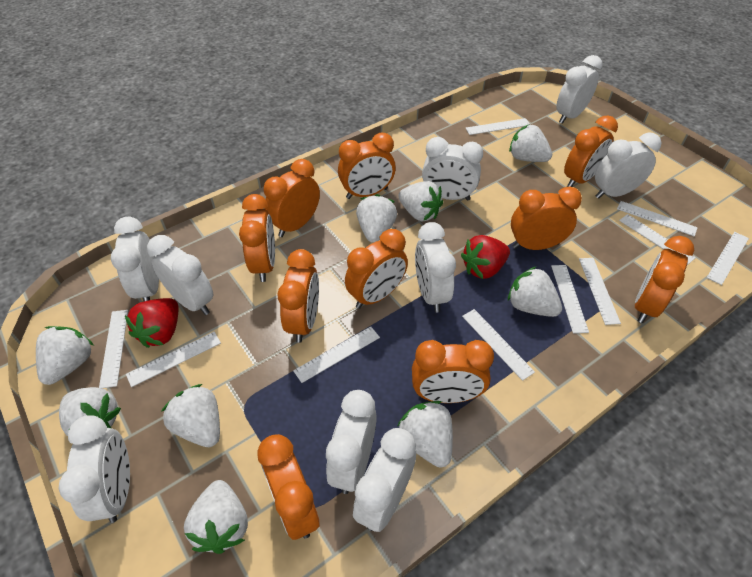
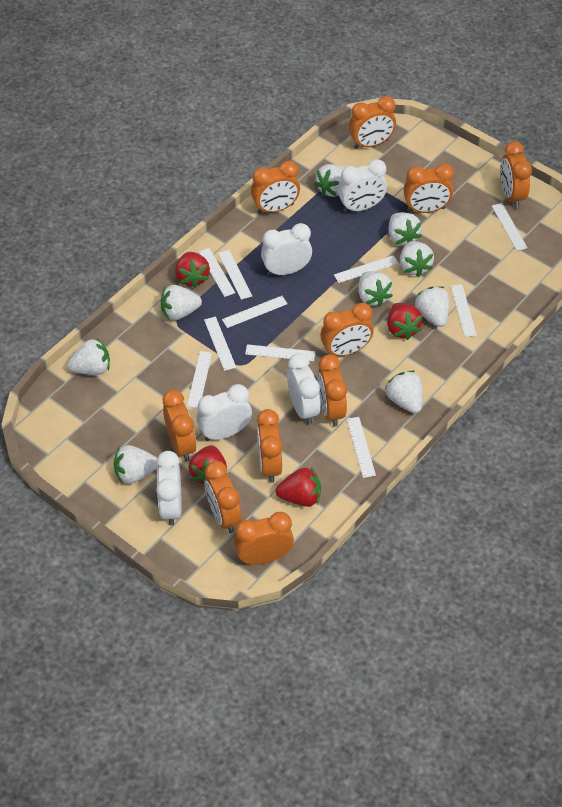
red strawberry: [125,298,178,348] [461,235,510,279] = 2 -> [175,252,210,288] [188,445,227,486] [276,467,321,507] [387,303,423,340] = 4
white clock: [58,415,130,523] [111,217,159,301] [147,235,213,315] [326,390,377,494] [353,428,416,532] [415,222,456,313] [422,137,483,201] [556,55,602,124] [595,132,662,199] = 9 -> [156,451,182,525] [197,384,252,441] [261,223,312,276] [287,353,321,425] [338,159,387,213] = 5

